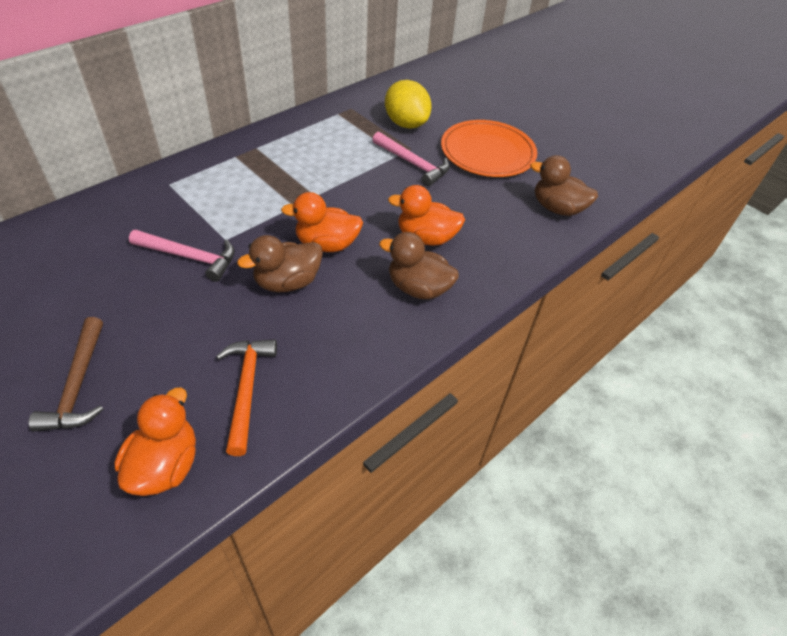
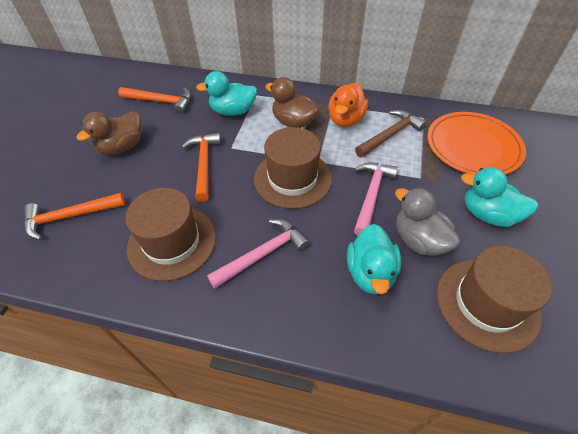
brown duck: [237,235,323,292] [379,232,459,299] [530,155,598,216] = 3 -> [76,112,142,155] [265,77,319,128] = 2
brown hat: none = 0 -> [125,188,216,281] [254,127,332,209] [437,246,552,353] = 3
grey duck: none = 0 -> [395,188,460,255] = 1
orange duck: [115,387,196,496] [281,192,363,252] [388,185,465,246] = 3 -> [328,83,368,127] = 1
orange hammer: [216,339,277,456] = 1 -> [24,193,125,240] [118,87,191,114] [182,133,221,202] = 3
turquoise duck: none = 0 -> [196,71,257,116] [347,224,401,294] [461,167,538,227] = 3
yellow lemon: [385,80,432,129] = 1 -> none = 0

